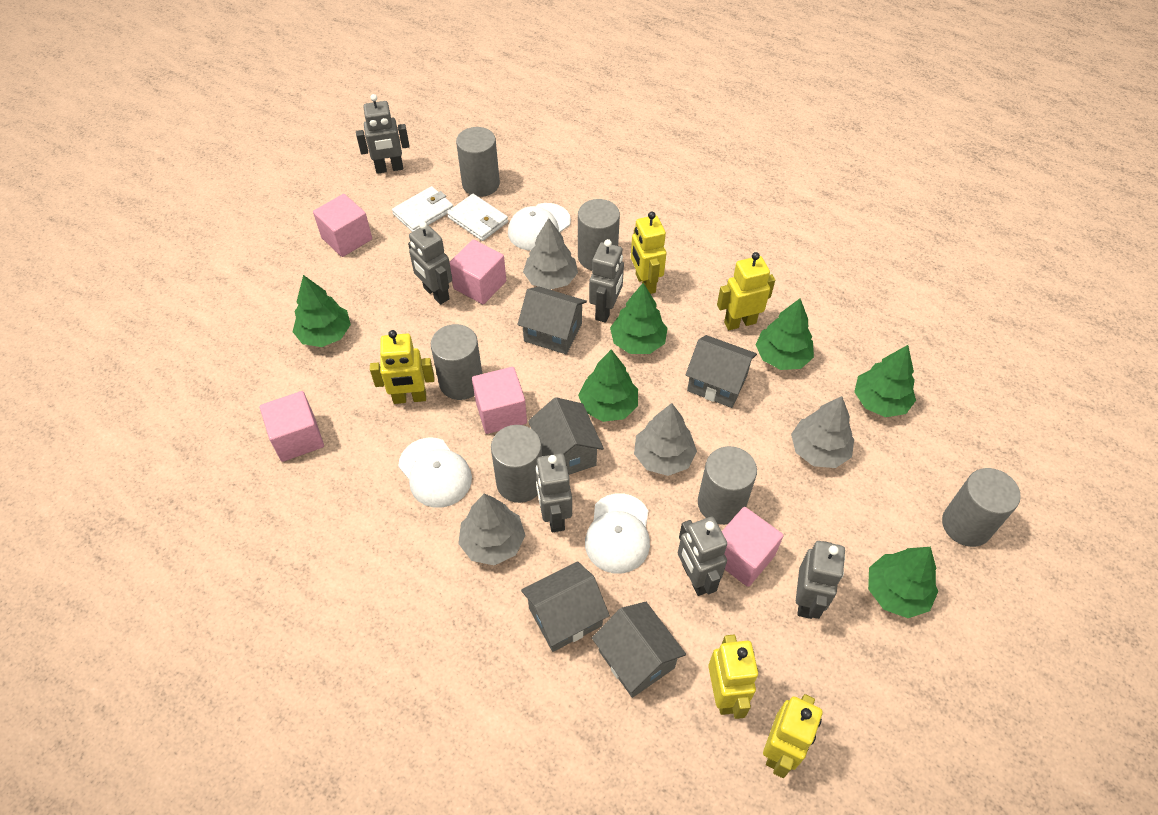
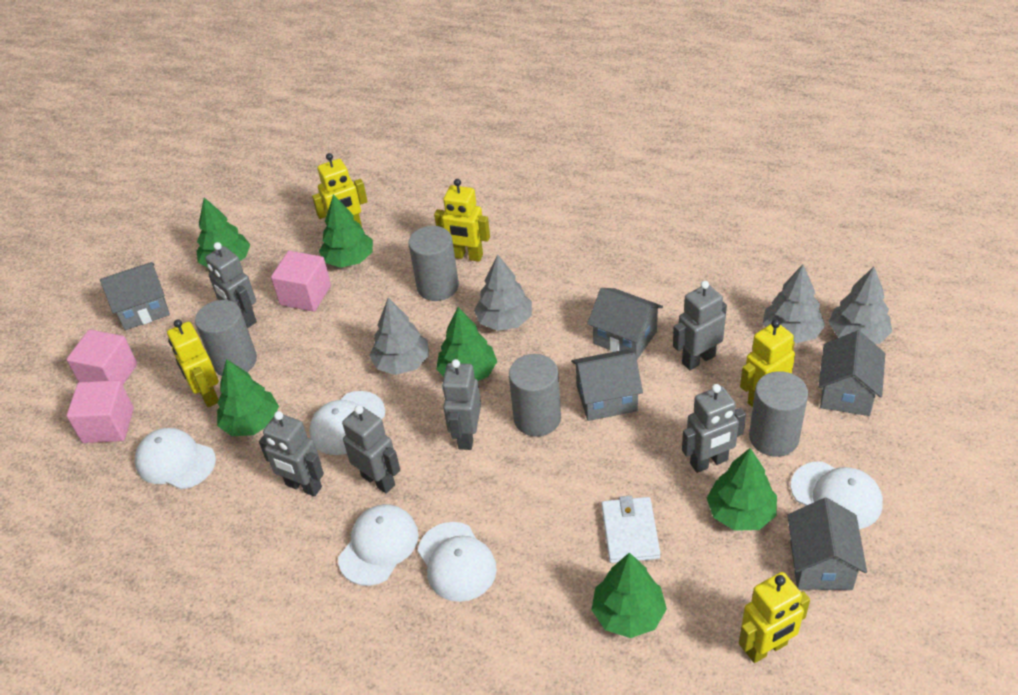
grey cylinder: [431,324,482,400] [456,127,500,197] [491,425,542,503] [578,199,620,270] [698,446,757,525] [942,468,1021,547] = 6 -> [195,300,257,376] [408,226,459,301] [509,354,561,437] [749,371,808,457] = 4
pink cube: [260,391,324,462] [313,194,372,257] [450,239,506,304] [472,367,527,434] [722,507,783,587] = 5 -> [66,380,134,443] [67,330,137,385] [271,251,331,312] = 3
white cap: [398,438,472,508] [508,203,571,251] [585,493,650,573] = 3 -> [135,428,216,489] [309,391,385,455] [338,504,419,586] [418,522,497,602] [790,461,883,529] = 5
white wallet: [392,186,453,232] [447,194,508,241] = 2 -> [602,496,660,563] = 1

